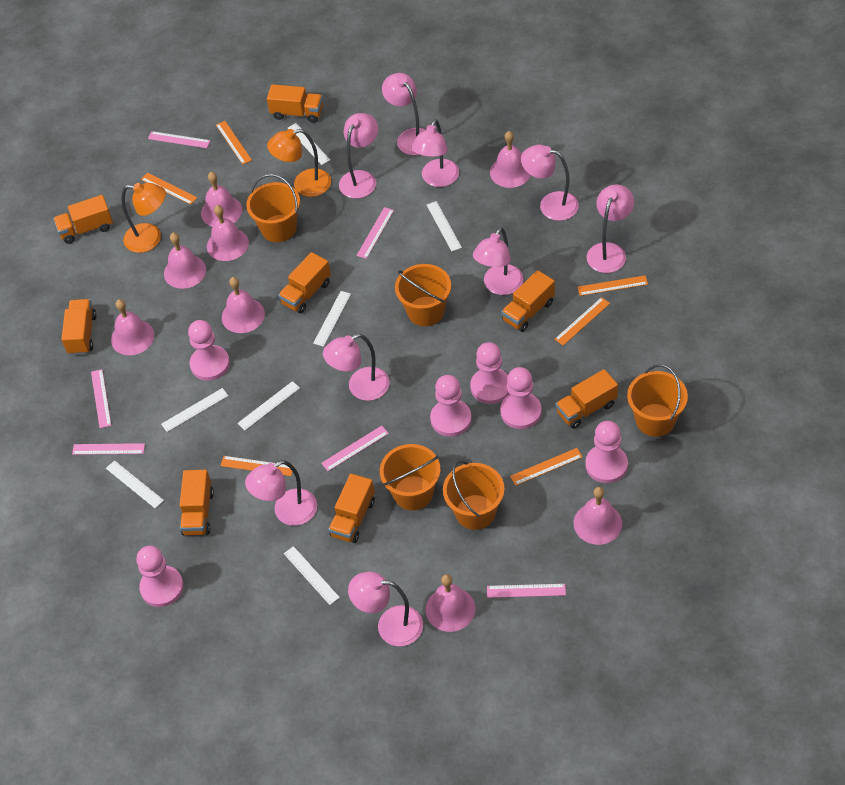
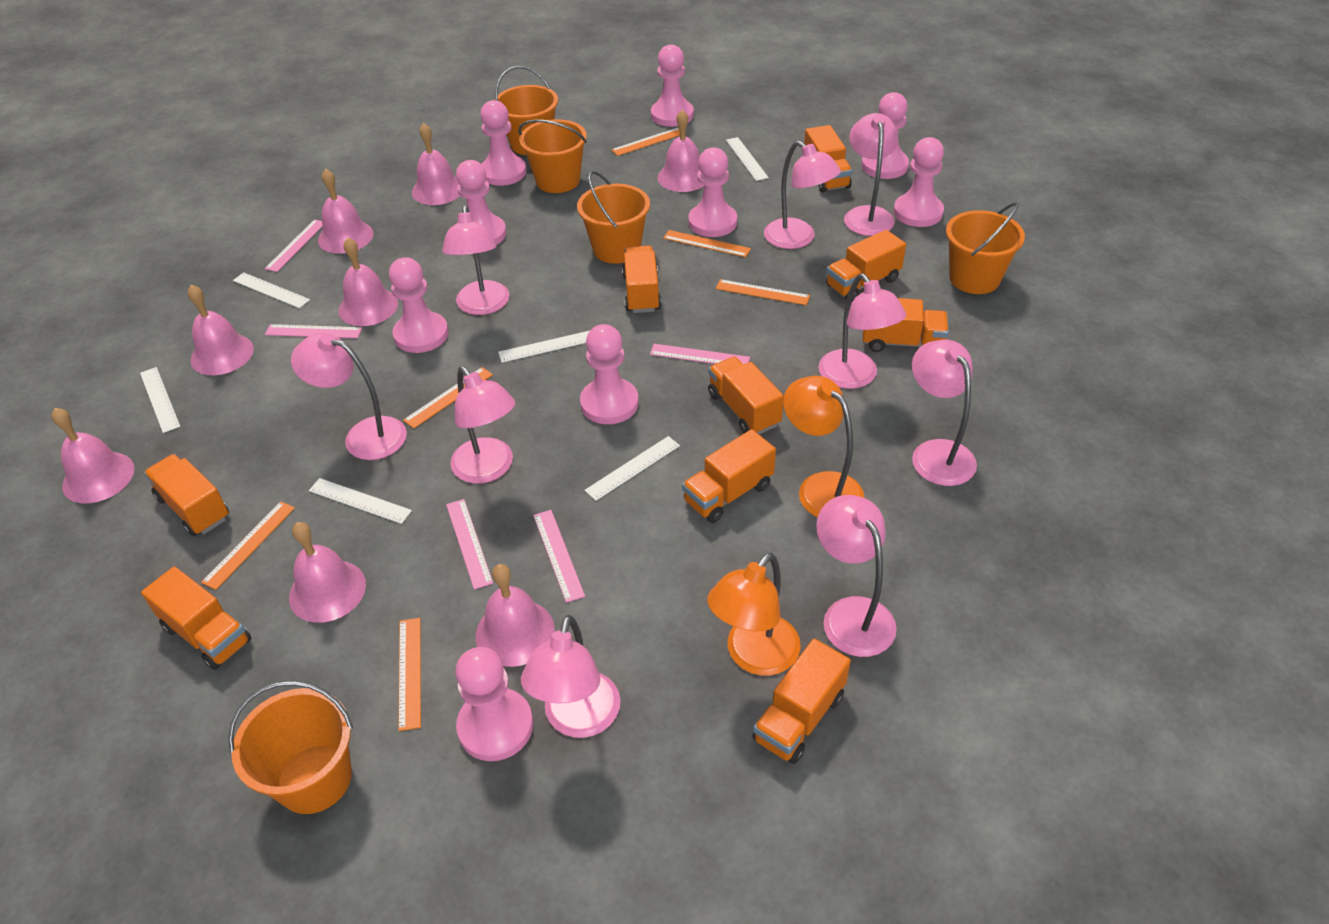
orange truck: [53,195,113,244] [61,299,97,355] [180,470,214,535] [267,84,323,123] [278,252,331,314] [328,474,375,543] [501,270,555,332] [556,369,618,429] = 8 -> [141,566,252,670] [144,454,229,536] [622,246,661,313] [682,429,776,523] [708,357,784,434] [752,639,851,764] [804,125,852,193] [826,230,906,302] [863,298,949,352] = 9
pink pawn: [136,546,184,607] [188,320,230,381] [430,375,472,437] [470,342,509,404] [500,367,542,429] [585,421,628,483] = 6 -> [389,257,449,353] [455,647,533,761] [456,160,507,245] [480,100,526,186] [580,324,639,424] [651,44,694,127] [688,147,737,237] [861,92,909,179] [893,137,944,227] = 9
pink ruler: [72,443,145,455] [91,369,111,428] [148,131,210,148] [321,426,389,471] [357,207,394,259] [487,584,566,598] = 6 -> [265,219,323,272] [265,324,362,338] [446,499,493,590] [533,510,585,603] [650,344,750,364] = 5
white ruler: [106,460,164,508] [161,388,228,432] [238,381,300,430] [284,546,340,605] [288,123,330,165] [313,291,351,347] [427,201,462,251] = 7 -> [140,367,180,433] [233,272,310,308] [309,478,412,524] [498,331,590,363] [585,436,680,501] [726,137,769,181] = 6

